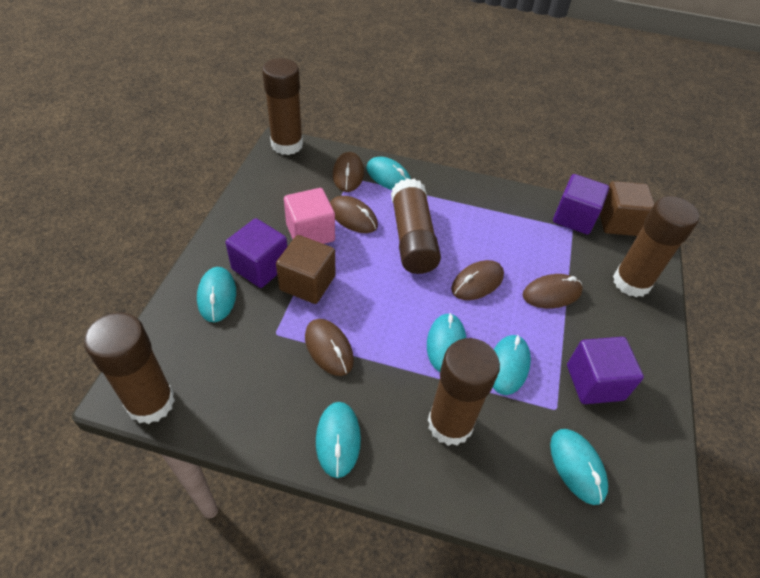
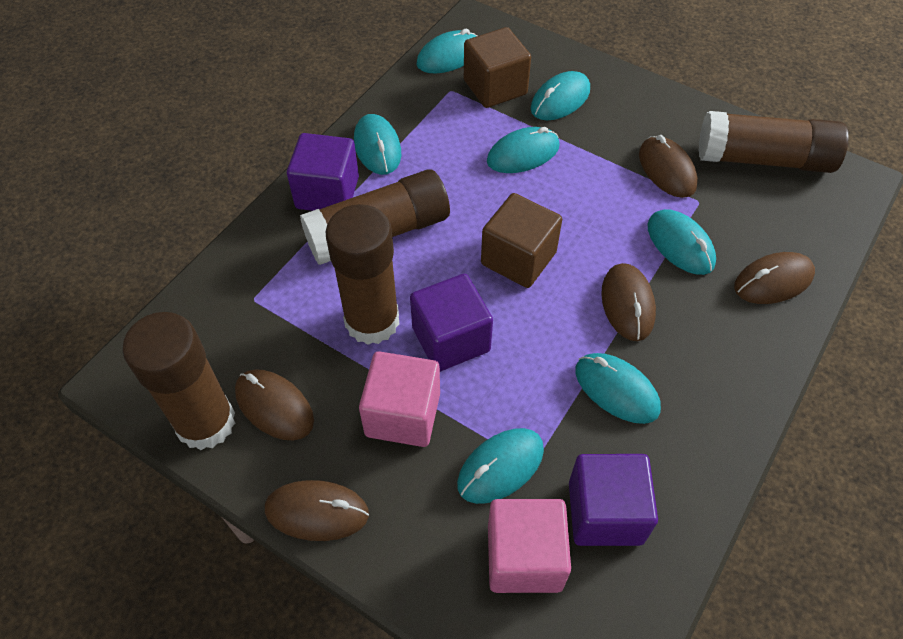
brown glue stick: [84,312,175,424] [262,58,303,155] [391,178,441,274] [428,338,500,446] [613,196,699,297] = 5 -> [122,312,235,450] [300,169,450,265] [325,204,399,345] [698,111,848,173] = 4
pink cube: [284,188,335,244] = 1 -> [359,351,440,447] [488,499,571,593] = 2
turquoise mouse: [197,267,236,322] [316,402,361,478] [366,157,411,190] [427,313,466,372] [493,335,531,395] [550,429,608,505] = 6 -> [354,114,401,175] [416,29,477,73] [457,428,544,504] [487,127,559,173] [531,71,590,120] [575,353,661,424] [647,209,716,275] = 7

